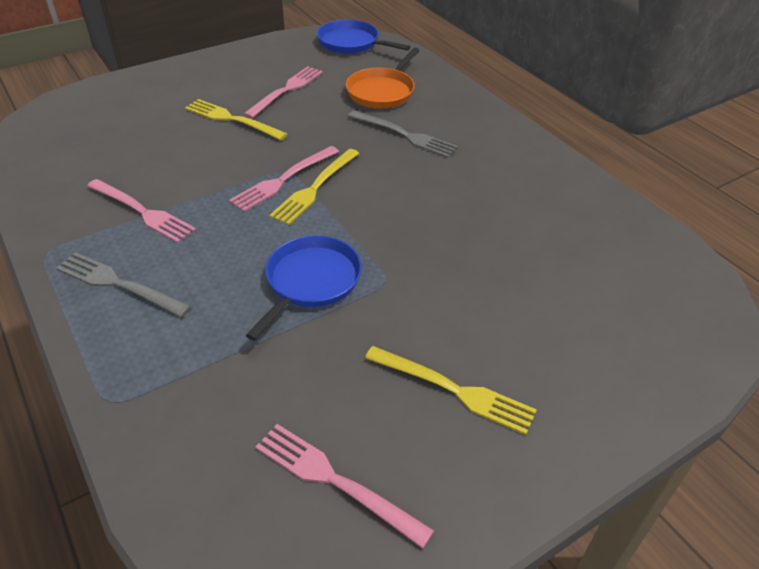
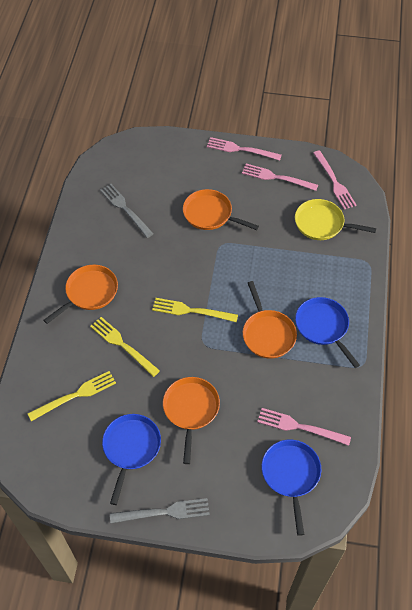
blue pan: [246,235,362,341] [317,20,410,54] = 2 -> [102,414,161,505] [262,440,321,536] [295,297,360,368] = 3
orange pan: [346,47,420,108] = 1 -> [44,265,118,324] [163,377,220,464] [183,189,259,230] [243,281,297,359] = 4
yellow pan: none = 0 -> [295,199,376,240] = 1

